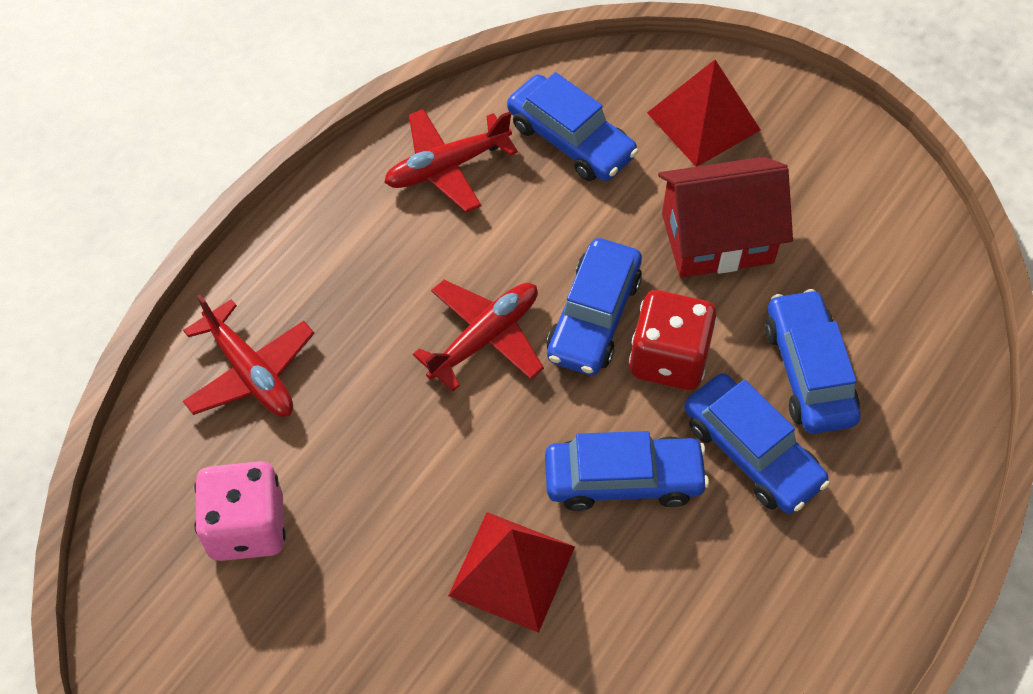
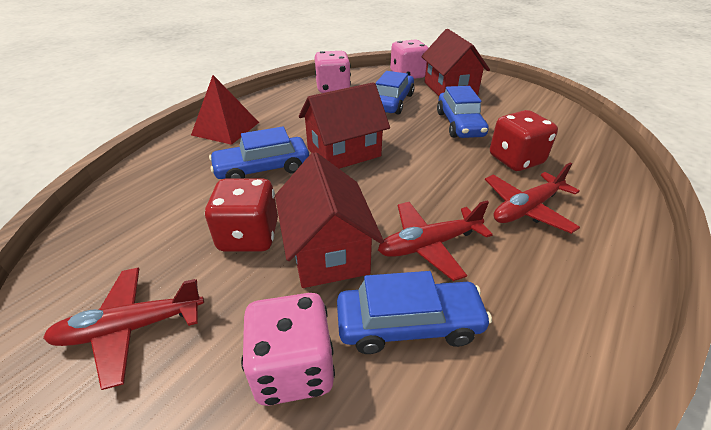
blue car: [507,72,639,181] [545,431,709,511] [547,238,642,375] [684,373,830,514] [765,289,860,434] = 5 -> [209,126,309,179] [337,271,492,354] [376,71,415,115] [437,86,489,138] = 4
pink dice: [194,461,286,561] = 1 -> [241,293,335,406] [315,51,351,93] [390,39,429,79] = 3
red dice: [629,290,717,390] = 1 -> [205,178,278,252] [490,110,558,171] = 2
red house: [658,157,793,278] = 1 -> [275,152,384,288] [299,82,390,169] [421,29,490,96] = 3
red pyramid: [448,512,575,633] [647,60,761,167] = 2 -> [191,75,259,145] = 1

